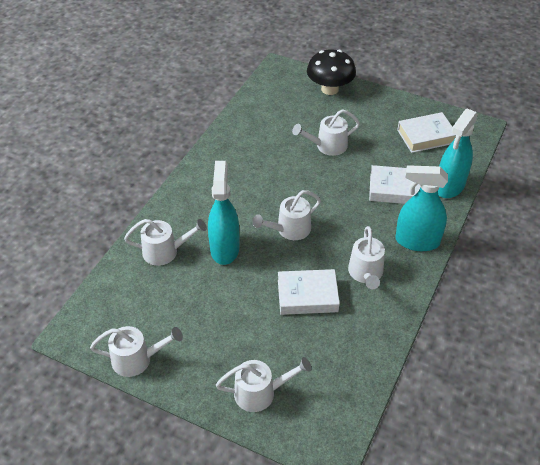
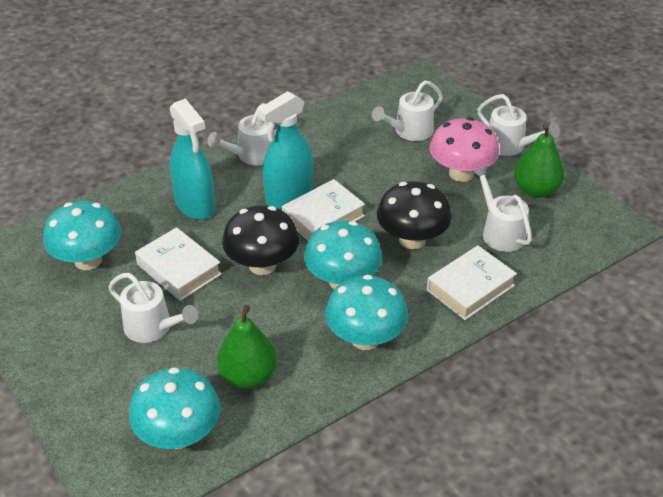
black mushroom: [307,49,356,95] = 1 -> [222,205,299,275] [377,181,452,249] = 2
green pear: none = 0 -> [217,305,277,389] [514,124,565,198] = 2
pink mushroom: none = 0 -> [429,117,499,182] = 1
turquoise mushroom: none = 0 -> [43,201,121,270] [129,367,220,449] [304,221,382,289] [325,275,408,350] = 4
turquoise spray bottle: [208,161,240,265] [395,165,448,251] [438,109,478,198] = 3 -> [170,98,215,220] [257,91,313,209] = 2
white watering can: [90,326,183,377] [124,219,207,266] [216,357,312,412] [252,190,321,240] [292,109,360,156] [348,226,385,289] = 6 -> [108,273,198,343] [208,103,277,166] [372,80,443,141] [472,166,532,252] [477,94,560,156] = 5

